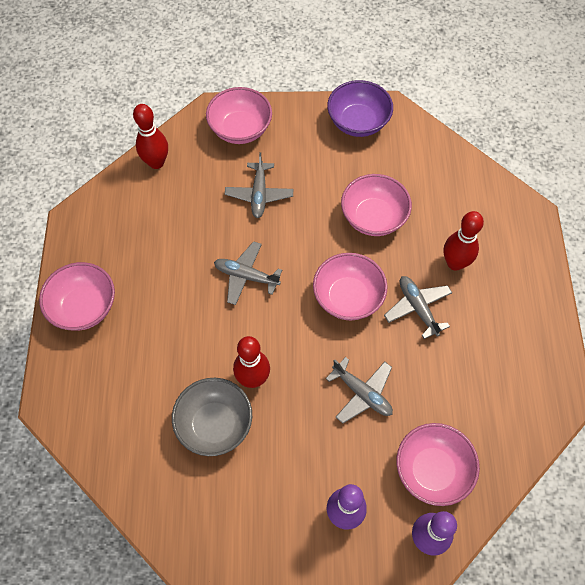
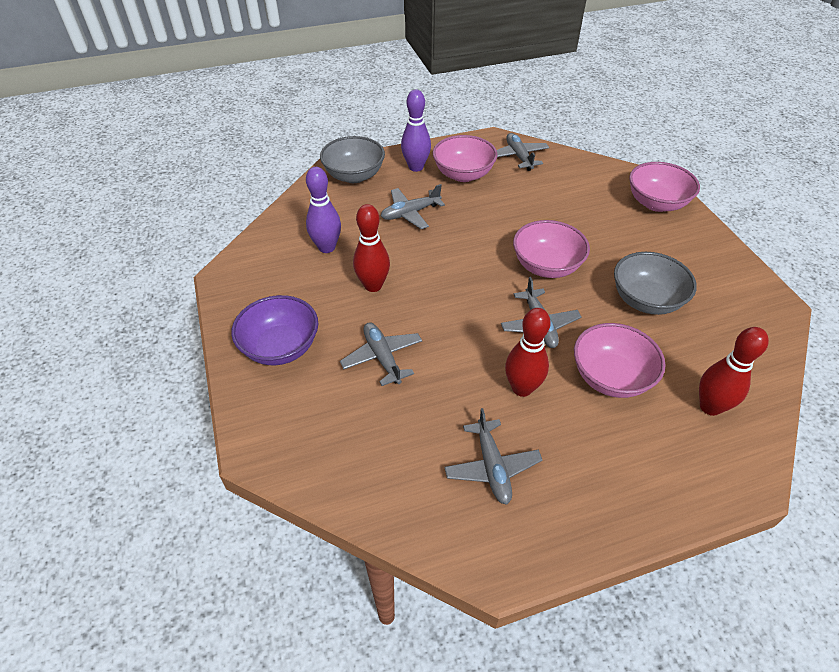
grey bowl: [172,378,252,456] = 1 -> [320,136,385,183] [614,252,697,315] = 2
grey plane: [214,241,282,305] [225,152,293,218] [326,357,393,423] [384,276,452,339] = 4 -> [340,322,422,386] [381,184,445,229] [444,408,542,505] [497,133,550,171] [501,277,581,348] = 5
pink bowl: [39,262,115,331] [206,87,272,144] [313,253,387,320] [341,174,412,236] [396,423,480,506] = 5 -> [433,135,497,182] [513,220,590,278] [574,323,666,398] [629,162,700,212] = 4

